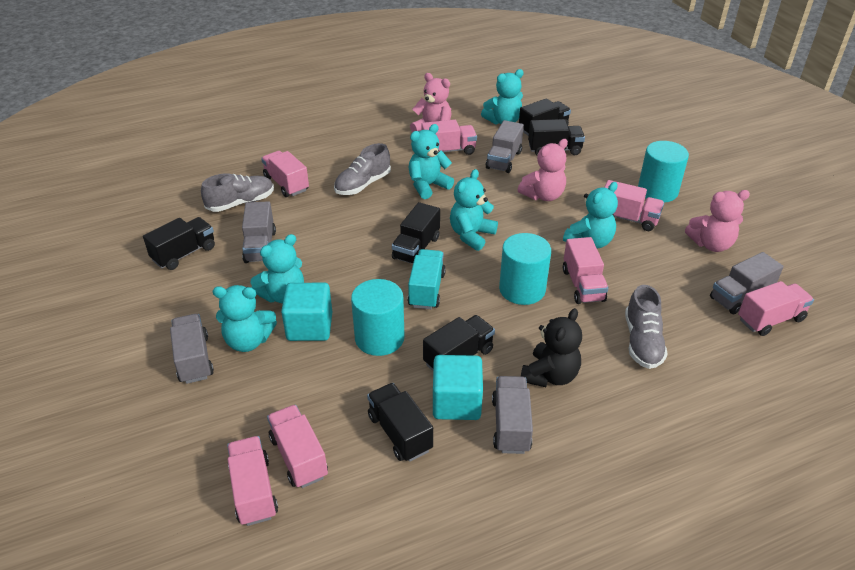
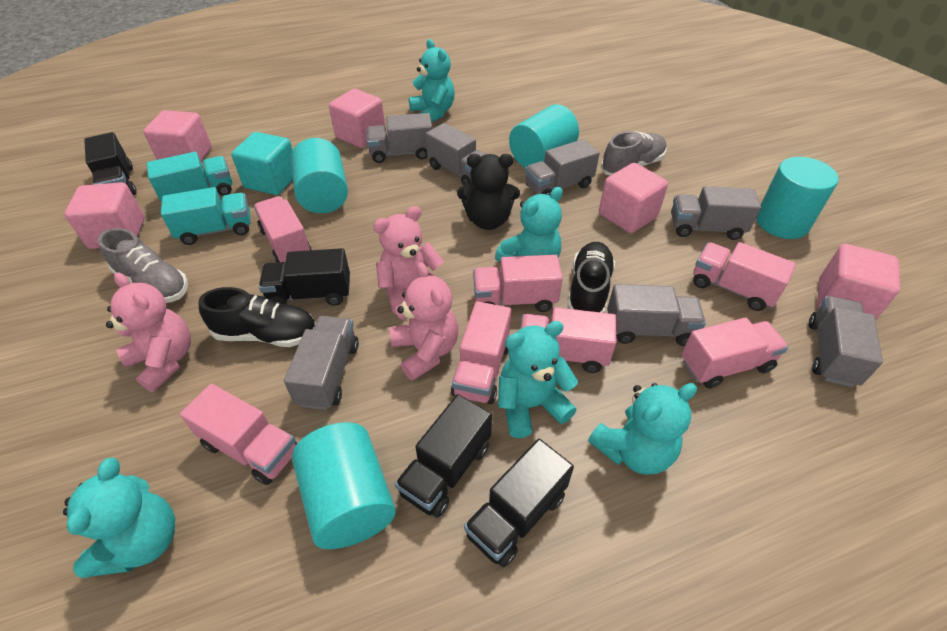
black shoe: none = 0 -> [198,287,316,347] [567,242,615,313] = 2
black truck: [143,217,215,270] [367,383,433,462] [392,202,440,264] [423,315,495,371] [519,98,571,136] [528,119,585,155] = 6 -> [84,132,137,195] [259,248,350,306] [395,394,492,518] [464,439,574,568] = 4
grey shoe: [201,173,274,212] [334,143,391,195] [625,285,668,369] = 3 -> [98,228,188,303] [601,131,667,176] = 2
grey truck: [170,314,214,384] [242,201,276,263] [486,120,524,173] [492,376,533,454] [710,252,784,314] = 5 -> [284,316,359,410] [366,113,432,163] [426,123,486,186] [525,139,600,196] [607,284,706,346] [671,186,761,240] [809,296,883,387] = 7
pink cube: none = 0 -> [65,182,145,249] [144,110,212,161] [329,89,385,148] [599,163,668,233] [817,244,900,321] = 5
turquoise cube: [281,283,332,341] [433,355,483,420] = 2 -> [231,132,293,195] = 1
turquoise cylinder: [351,279,405,356] [499,233,551,305] [638,141,689,203] = 3 -> [291,138,348,213] [292,422,396,549] [509,104,579,168] [756,157,838,239] = 4
turquoise teddy bear: [212,285,277,352] [250,234,304,304] [409,124,454,199] [450,169,498,251] [481,69,524,124] [563,182,618,248] = 6 -> [63,458,175,578] [409,39,455,122] [495,187,563,262] [498,321,578,438] [588,383,697,475] = 5
turquoise truck: [408,249,446,309] = 1 -> [147,152,232,202] [161,187,251,245] = 2

